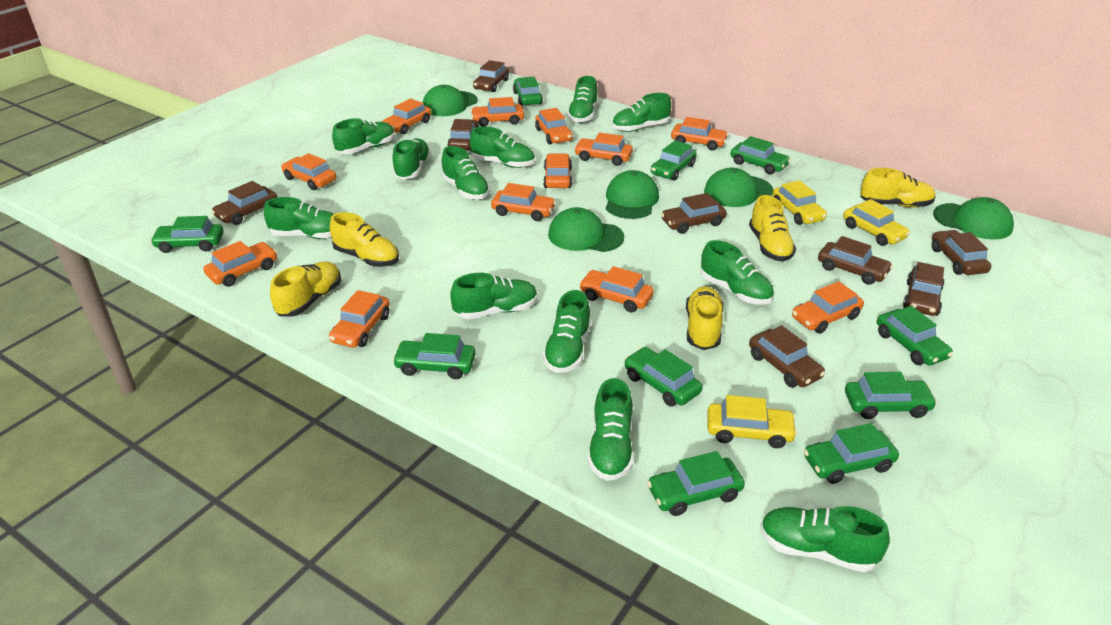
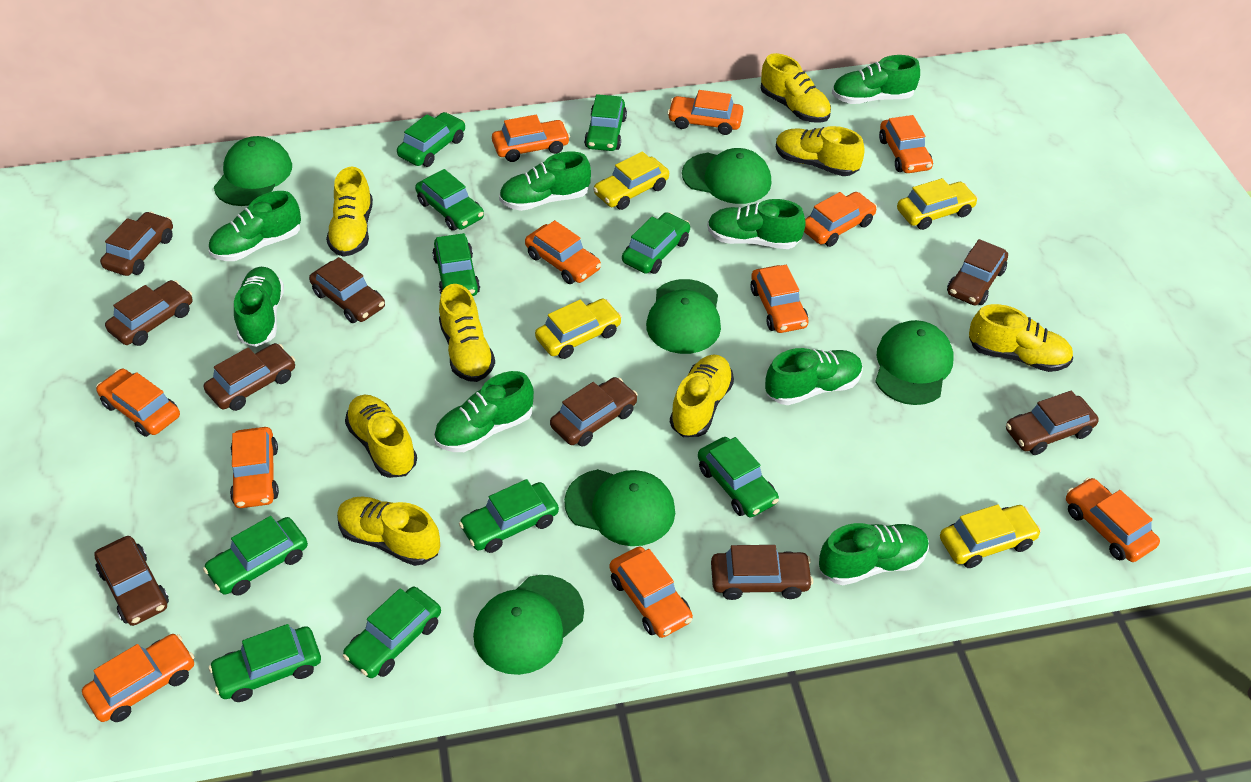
brown car: [211,181,277,225] [447,119,479,151] [473,60,509,92] [661,193,727,234] [749,325,825,388] [818,236,893,285] [903,262,945,316] [932,230,991,275] = 8 -> [94,536,169,626] [100,212,173,276] [105,280,193,346] [204,343,295,411] [309,257,385,323] [550,377,638,447] [711,545,813,600] [947,239,1008,305] [1006,391,1099,455] = 9
green cap: [422,85,478,116] [548,207,624,252] [606,170,659,219] [704,168,773,207] [933,197,1014,240] = 5 -> [214,136,292,206] [473,575,584,675] [564,469,675,546] [646,279,721,354] [682,148,771,204] [875,320,954,405] = 6
green shoe: [264,197,334,239] [332,118,395,154] [392,138,431,180] [442,146,490,199] [451,273,538,319] [470,127,535,168] [543,290,591,373] [567,76,598,123] [588,378,634,481] [612,93,671,132] [701,240,774,305] [760,506,890,572] = 12 -> [208,191,301,261] [234,267,284,347] [434,371,534,452] [499,151,591,211] [707,199,806,249] [765,348,863,405] [819,523,929,585] [832,55,920,104] = 8
orange car: [203,241,277,287] [281,153,336,190] [329,290,390,348] [382,98,431,134] [471,97,524,127] [491,183,556,221] [535,108,573,144] [543,153,572,188] [574,133,633,166] [579,266,654,312] [671,117,729,150] [792,281,864,334] = 12 -> [82,634,194,722] [96,369,180,437] [230,427,279,508] [492,115,570,162] [525,220,601,284] [610,547,693,638] [667,90,744,135] [750,265,809,333] [804,192,877,247] [879,115,933,173] [1066,478,1160,562] = 11
yellow car: [708,395,797,448] [773,180,827,225] [843,199,910,246] = 3 -> [535,299,622,359] [593,151,669,210] [897,178,978,230] [940,504,1041,568] = 4
yellow shoe: [270,261,341,316] [330,212,399,267] [686,286,724,350] [749,195,796,262] [861,168,936,208] = 5 -> [326,167,373,257] [337,497,440,566] [345,395,417,478] [439,284,495,382] [670,355,734,437] [761,53,831,123] [776,126,865,176] [969,304,1073,372] = 8

